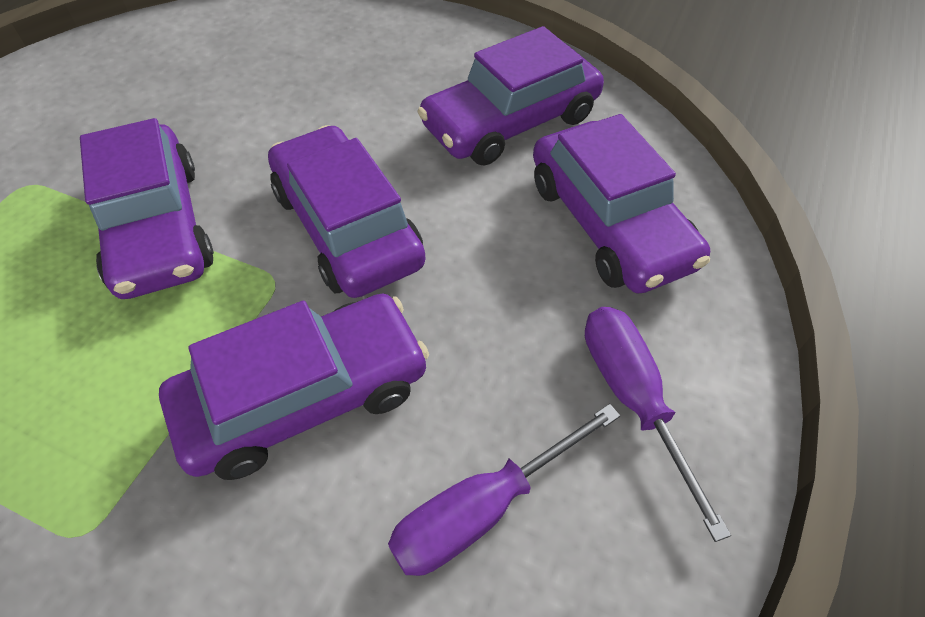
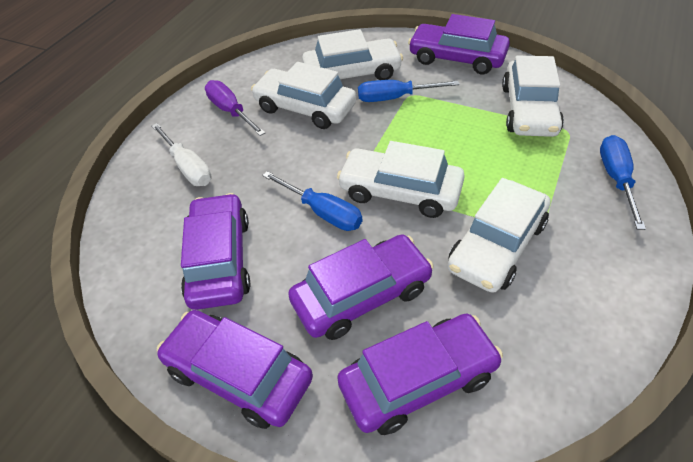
blue screwdriver: none = 0 -> [262,171,362,231] [358,80,459,102] [600,135,646,230] = 3
purple screwdriver: [388,404,620,576] [585,307,731,542] = 2 -> [205,80,266,136] = 1
white car: none = 0 -> [251,62,356,129] [302,29,403,80] [337,141,465,218] [447,178,551,293] [502,56,564,137] = 5
white screwdriver: none = 0 -> [151,123,212,186] = 1

